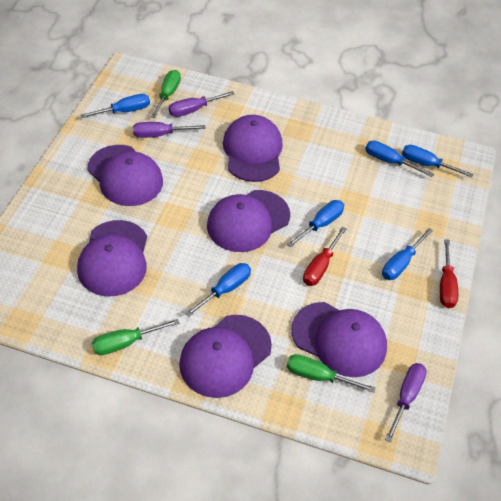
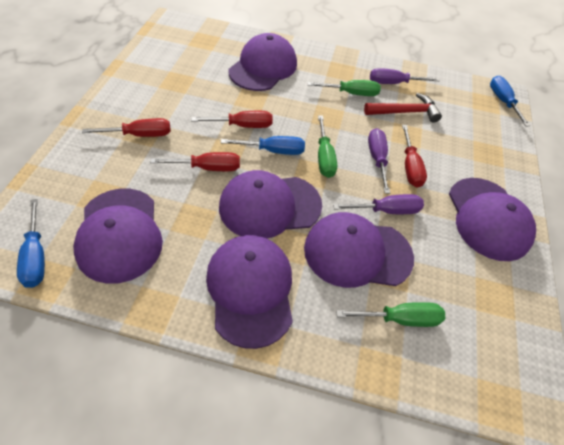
blue screwdriver: [80,94,150,118] [185,263,251,317] [287,200,344,248] [365,141,434,177] [382,228,433,280] [402,145,474,177] = 6 -> [17,199,45,288] [221,136,305,155] [490,76,530,126] = 3
red hammer: none = 0 -> [364,93,442,123] = 1
red screwdriver: [303,227,347,286] [440,239,458,308] = 2 -> [82,118,171,137] [150,152,240,171] [191,111,273,128] [402,125,427,187] = 4

